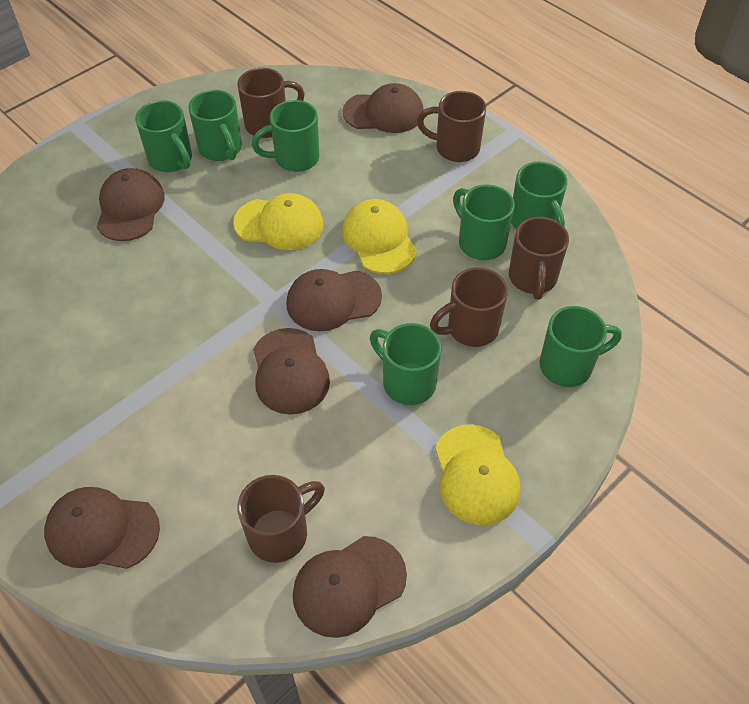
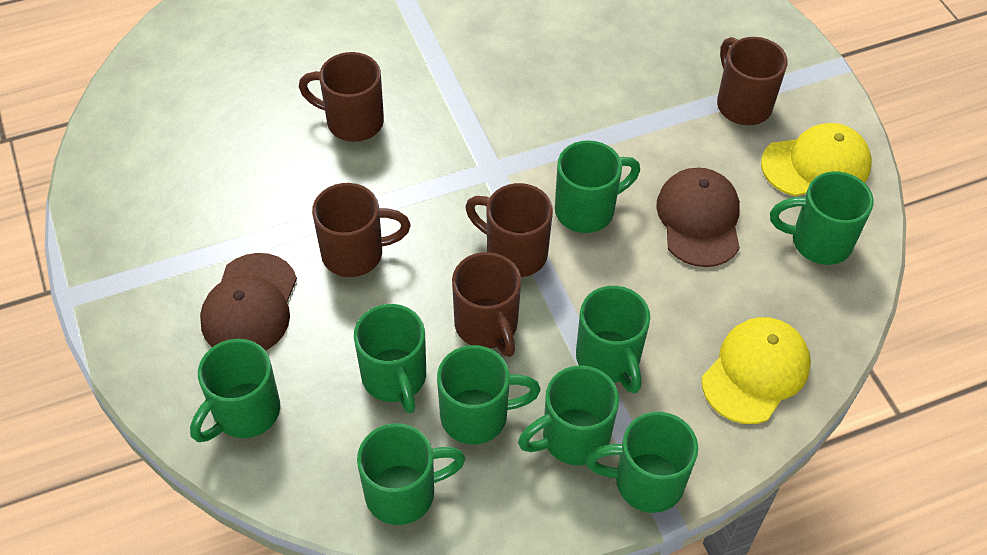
brown cap: [44,487,160,569] [97,168,165,241] [253,328,330,415] [286,269,382,331] [293,536,407,638] [343,83,424,133] = 6 -> [200,253,297,351] [656,168,740,267] = 2
green mug: [135,100,192,172] [188,90,242,161] [252,100,319,172] [370,323,442,405] [453,184,515,260] [511,162,567,229] [539,306,622,387] = 7 -> [190,339,280,442] [354,304,426,414] [357,423,466,525] [437,345,541,445] [518,365,619,466] [555,140,640,233] [576,286,650,394] [585,412,698,513] [770,171,874,265] = 9
yellow cap: [233,193,323,250] [342,199,417,274] [435,424,520,525] = 3 -> [702,317,811,424] [761,123,871,196] = 2

